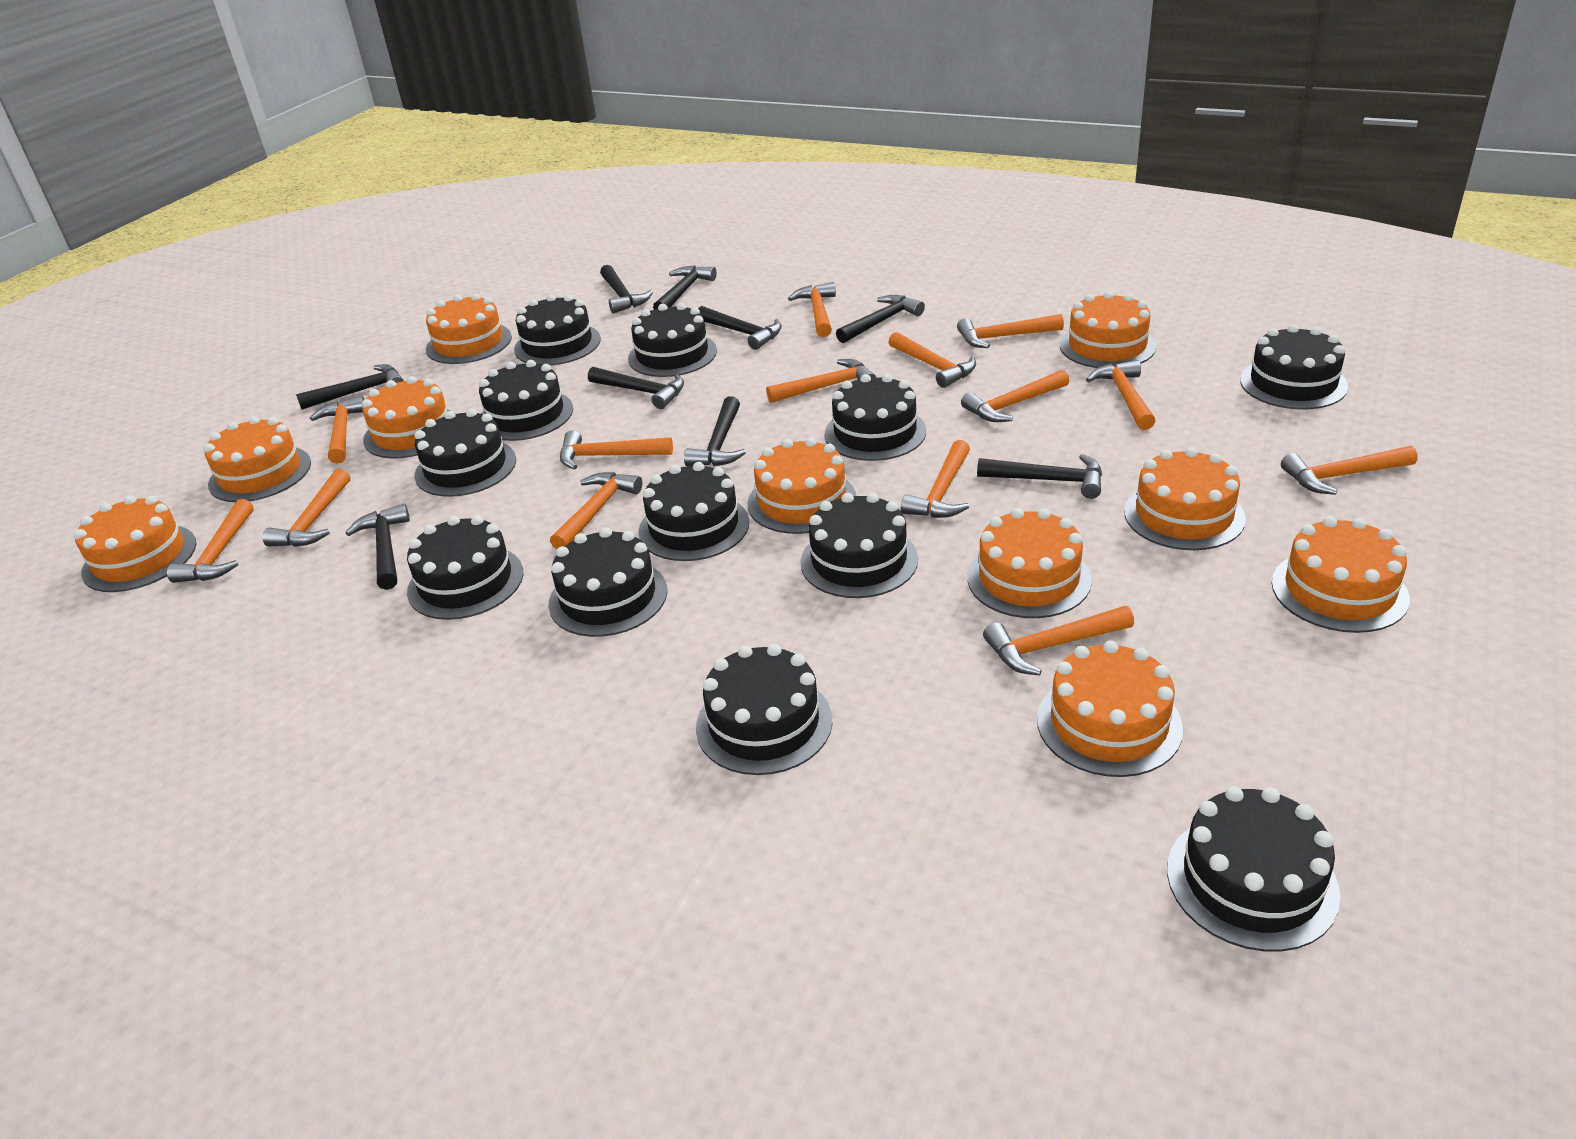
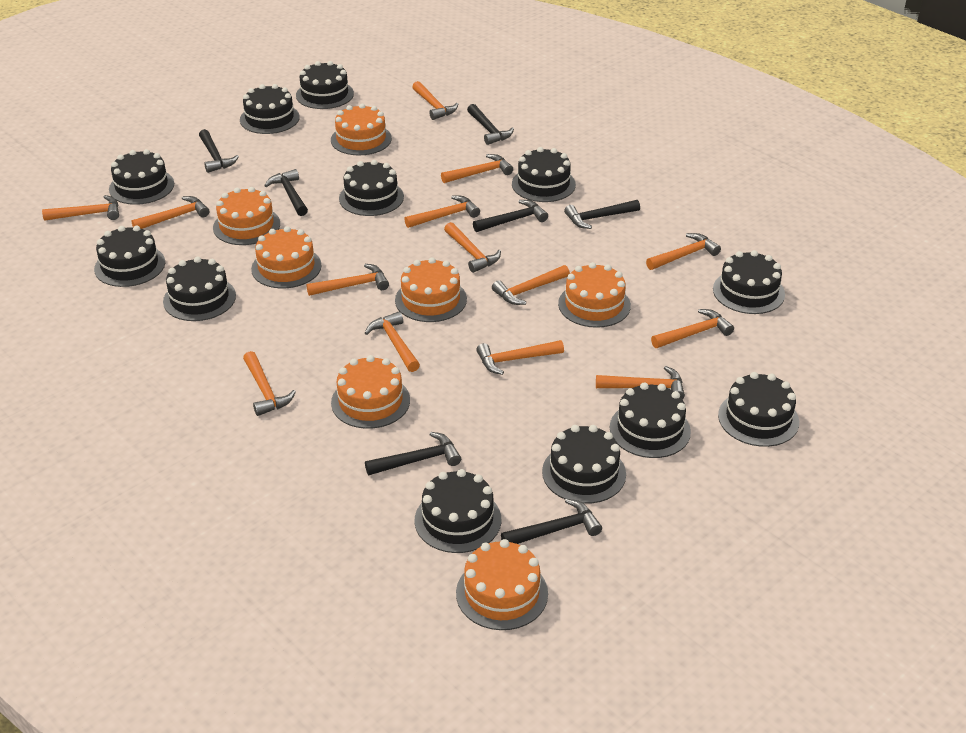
black hammer: [296,364,404,410] [346,504,410,590] [588,367,684,409] [600,265,653,313] [653,265,717,310] [684,396,746,466] [698,306,782,350] [836,295,925,343] [977,454,1102,499] = 9 -> [199,129,239,173] [264,169,308,216] [365,432,461,475] [467,104,514,145] [473,200,548,232] [501,499,602,544] [564,200,640,229] = 7
orange cake: [74,495,196,592] [203,416,311,502] [362,376,456,459] [426,293,512,364] [748,437,856,534] [968,508,1092,618] [1037,641,1183,777] [1060,291,1156,368] [1124,447,1246,550] [1272,516,1410,633] = 10 -> [213,187,280,245] [251,226,322,288] [331,104,392,155] [331,355,410,429] [395,257,467,322] [456,539,548,630] [558,262,631,328] = 7

